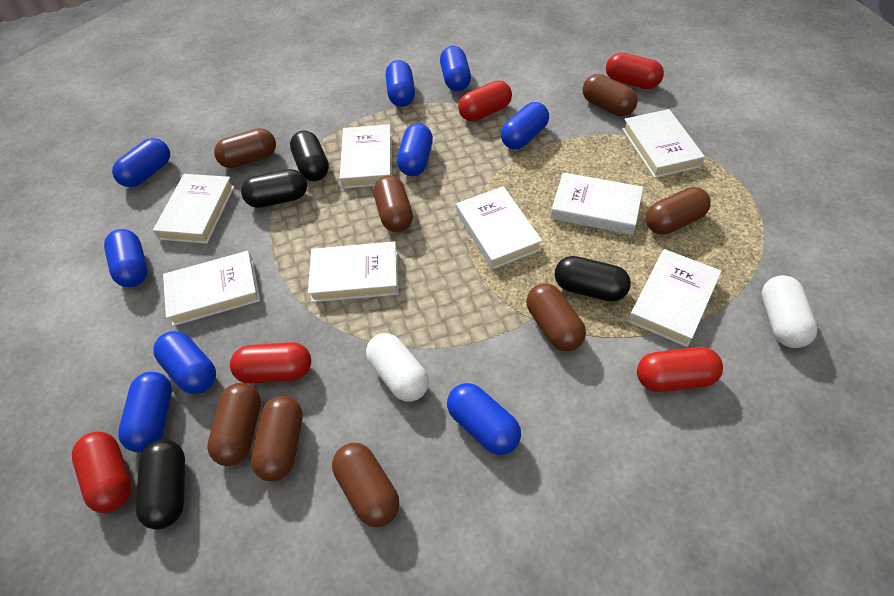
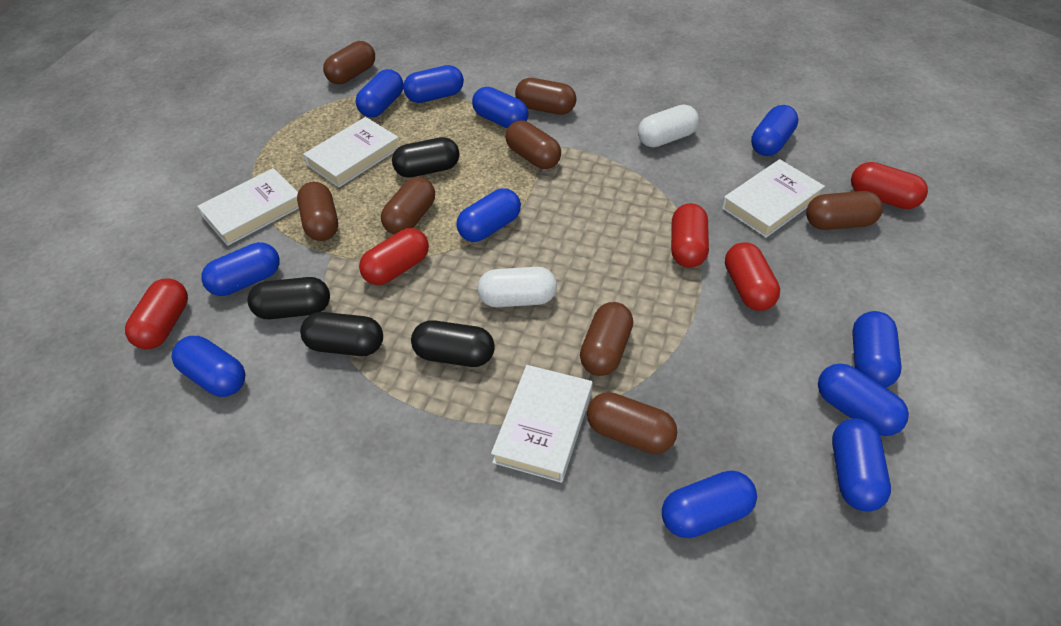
blue capsule: [104,229,148,287] [112,138,170,187] [118,372,172,452] [153,331,216,394] [386,60,415,107] [397,123,433,176] [440,46,471,91] [447,383,521,455] [501,102,549,149] = 9 -> [172,336,245,397] [201,242,280,296] [356,69,404,118] [403,65,464,103] [456,188,521,242] [472,87,528,129] [662,471,757,538] [751,105,798,156] [818,364,909,436] [832,419,891,511] [852,311,902,388] = 11
white book: [153,174,235,244] [163,251,260,326] [308,242,399,302] [340,124,392,188] [456,186,542,269] [551,172,643,235] [622,109,705,178] [628,249,722,347] = 8 -> [197,168,299,246] [303,117,399,187] [491,365,593,483] [722,159,825,238] = 4

